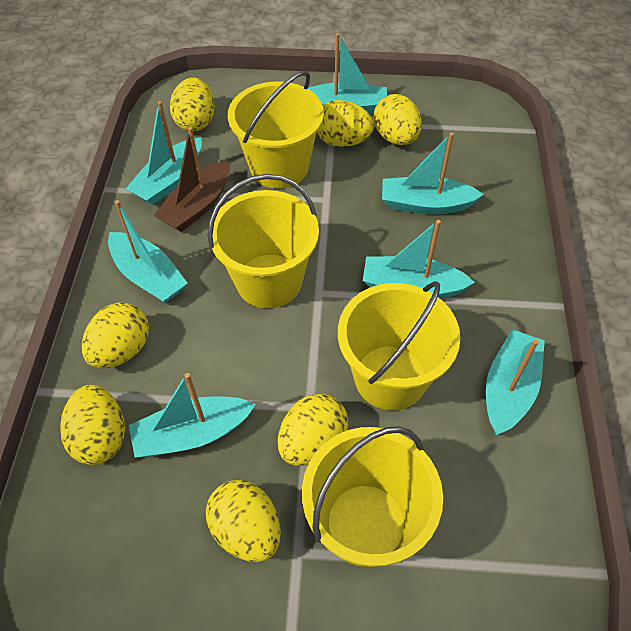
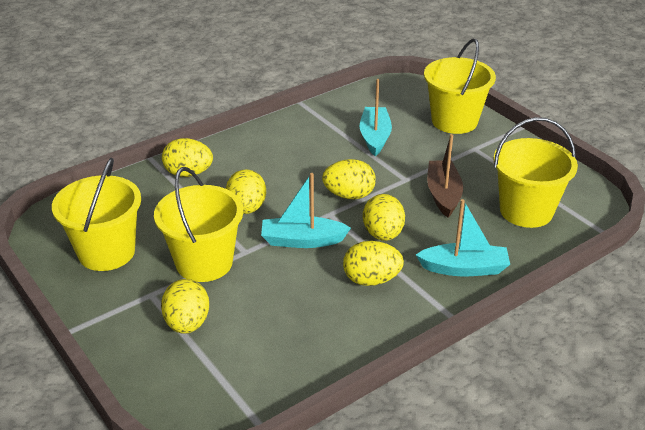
turquoise boat: [108,200,187,303] [126,101,202,205] [129,373,256,458] [308,33,387,115] [363,220,475,298] [382,132,484,214] [486,329,545,435] = 7 -> [261,173,351,248] [360,79,392,156] [416,199,510,276] = 3
yellow egg: [60,385,125,465] [82,302,149,368] [170,78,215,131] [206,480,281,562] [278,393,349,466] [316,100,374,147] [374,94,422,145] = 7 -> [161,279,209,334] [162,138,213,177] [226,169,266,214] [322,159,376,199] [343,241,404,286] [363,194,405,241] = 6

